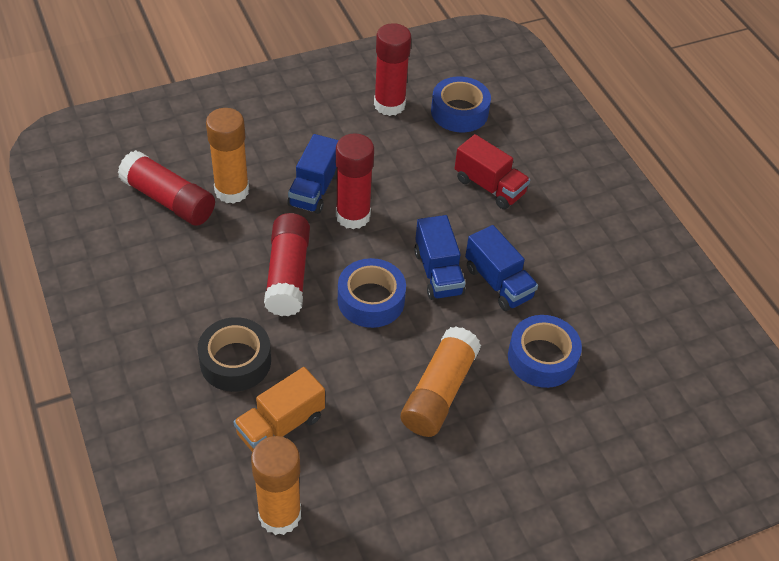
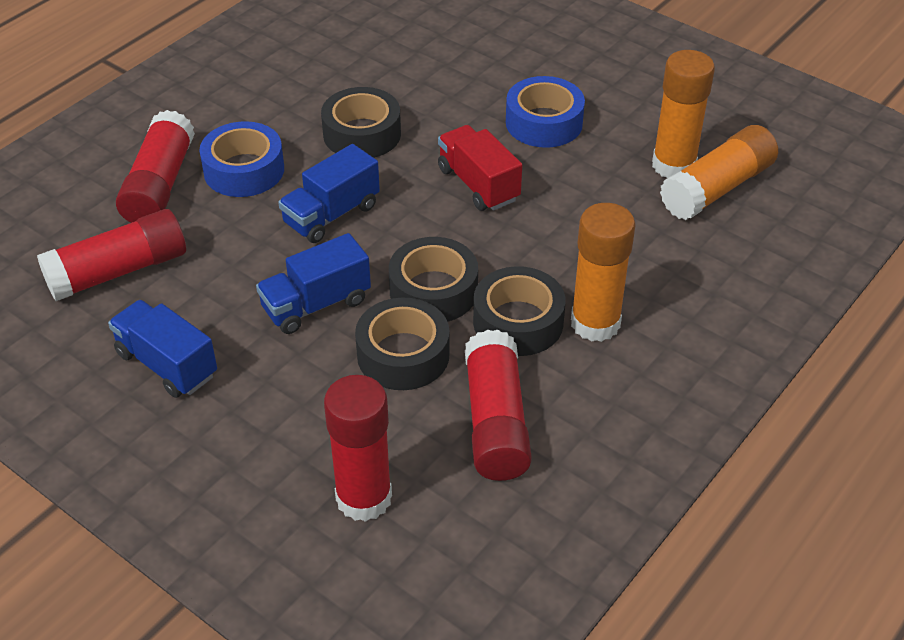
black tape: [197,317,271,392] = 1 -> [321,87,401,158] [355,298,450,390] [389,237,478,322] [473,266,566,356] = 4
blue tape: [338,258,406,328] [431,76,491,132] [508,315,582,388] = 3 -> [199,121,284,197] [506,76,585,148] = 2
orange truck: [233,367,325,452] = 1 -> none = 0

